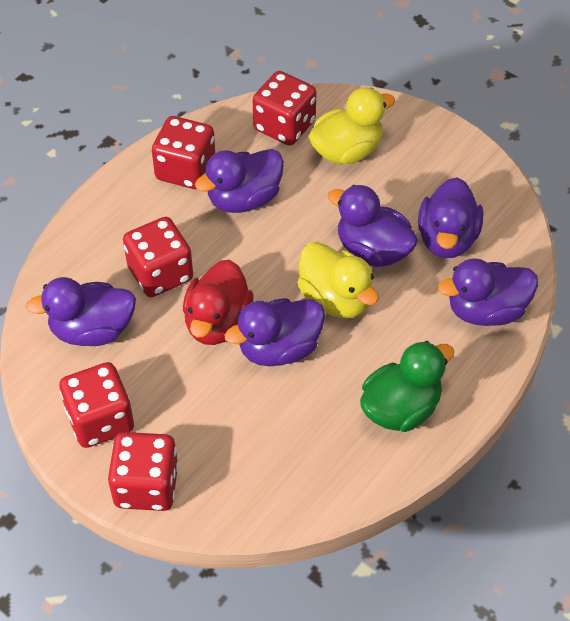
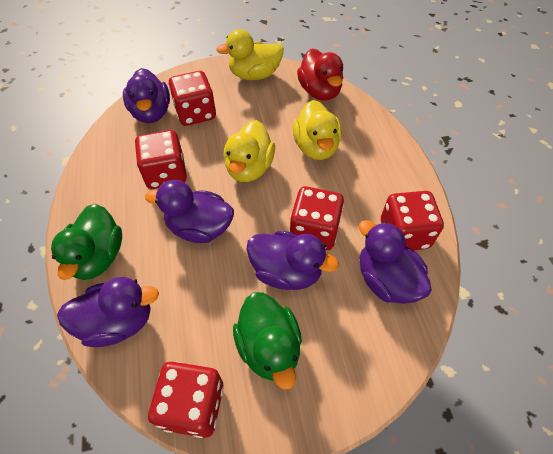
green duck: [360,341,454,432] = 1 -> [51,204,122,280] [233,292,302,389] = 2
purple duck: [26,277,136,346] [195,149,284,213] [224,298,325,366] [328,185,418,267] [418,177,483,258] [438,258,538,326] = 6 -> [57,277,159,347] [123,68,170,123] [145,180,234,243] [246,231,339,290] [359,220,432,304] = 5
yellow duck: [297,242,379,318] [308,87,395,165] = 2 -> [216,29,284,80] [223,120,275,182] [293,100,342,160] = 3

